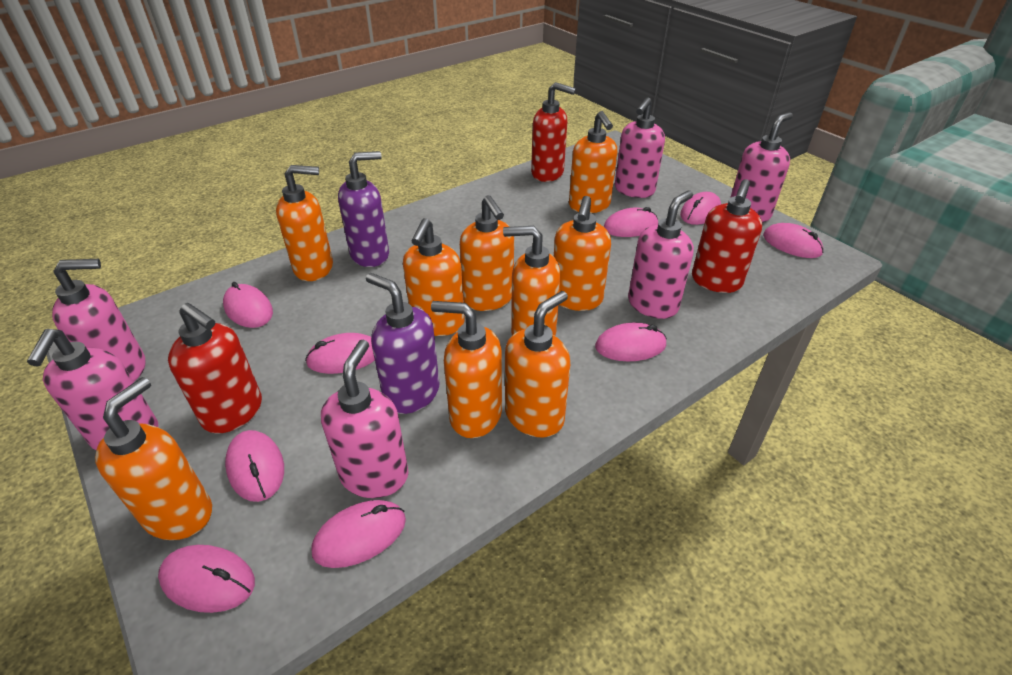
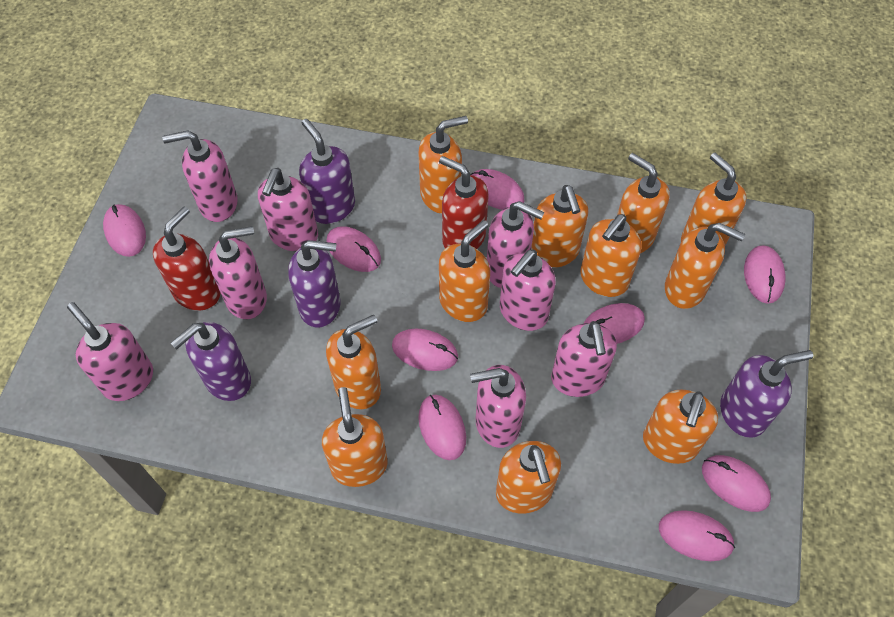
orange soap dispenser: [95,377,212,540] [276,165,333,281] [403,218,465,336] [431,301,502,438] [460,195,514,311] [503,226,561,336] [505,291,570,437] [554,196,611,311] [569,111,617,213] = 9 -> [322,387,388,487] [326,315,381,409] [418,116,468,214] [439,220,490,322] [496,441,561,513] [531,185,588,268] [580,214,642,297] [617,153,670,253] [643,390,718,464] [665,223,745,309] [681,153,746,245] = 11
pink soap dispenser: [27,329,158,450] [52,259,145,381] [321,340,409,498] [615,97,665,198] [628,191,694,319] [730,112,793,222] = 6 -> [67,302,153,401] [162,131,238,222] [209,226,267,319] [258,168,318,251] [470,365,526,448] [487,201,544,288] [500,250,556,331] [551,321,617,397] = 8
purple soap dispenser: [338,151,389,267] [366,273,439,414] = 2 -> [171,322,251,401] [288,240,340,328] [299,119,355,224] [720,350,813,438] = 4
red soap dispenser: [168,303,262,434] [531,82,576,182] [692,179,762,293] = 3 -> [153,207,221,311] [439,156,489,249] = 2

